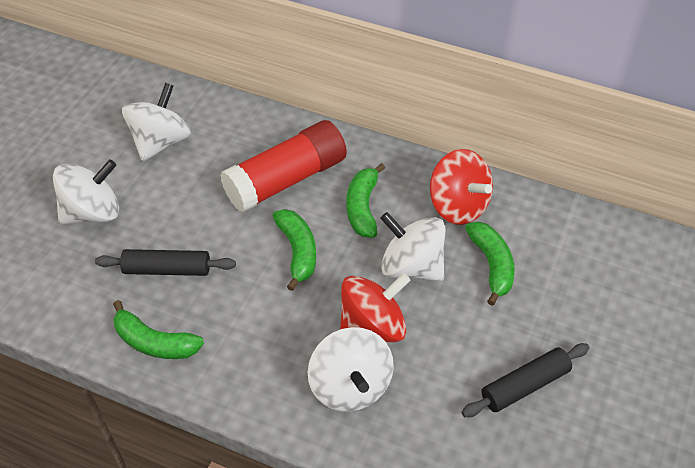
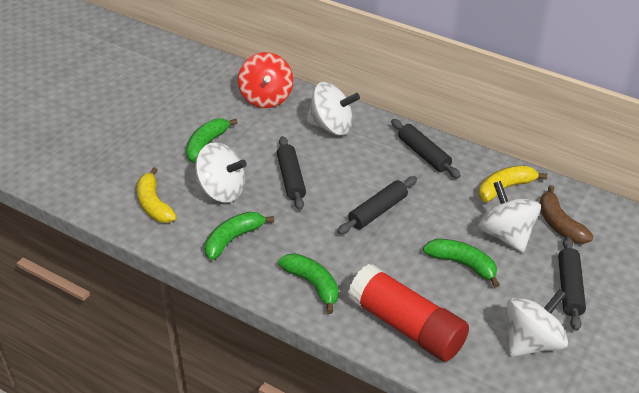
black rolling pin: [95,249,236,276] [461,343,590,417] = 2 -> [277,136,306,210] [337,176,417,234] [391,119,461,178] [558,237,586,331] = 4
brown banana: none = 0 -> [540,185,594,244] = 1
red spinning top: [340,273,410,342] [430,149,493,225] = 2 -> [238,52,293,108] = 1
yellow banana: none = 0 -> [137,167,177,223] [479,166,547,202] = 2

